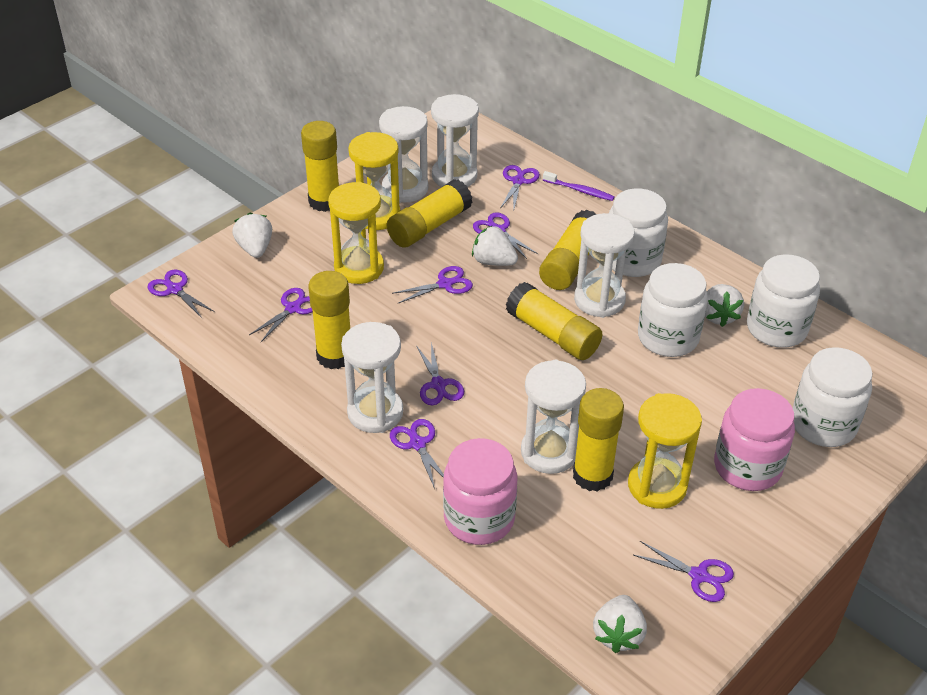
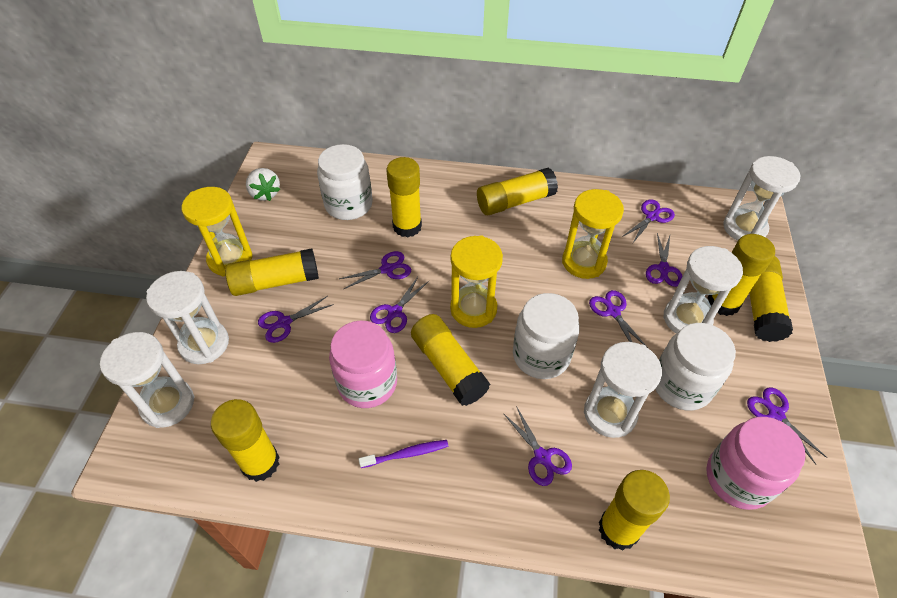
white jar: [609,189,668,277] [638,263,708,357] [747,254,820,348] [793,347,872,447] = 4 -> [317,144,373,220] [513,293,580,379] [655,323,736,411] = 3
white strawberry: [232,213,272,258] [472,225,518,266] [593,595,647,653] [705,284,744,327] = 4 -> [246,168,281,201] = 1
yellow glue stick: [301,121,339,212] [308,271,350,369] [387,179,473,248] [506,282,602,360] [539,210,596,290] [573,388,624,491] = 6 -> [211,399,280,482] [225,249,319,296] [387,157,422,238] [411,314,490,406] [477,167,558,215] [599,470,670,551] [707,234,775,316] [750,256,793,342] = 8

